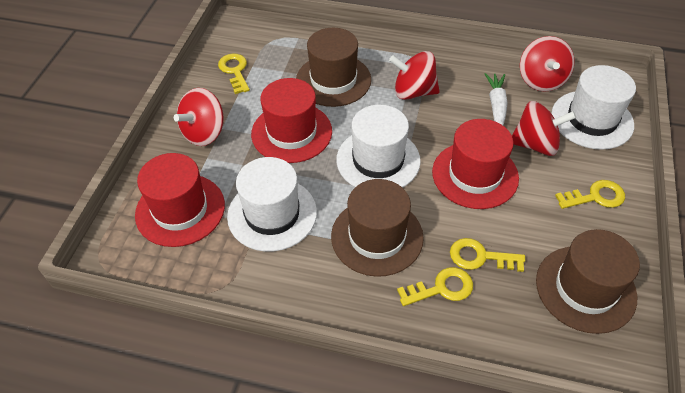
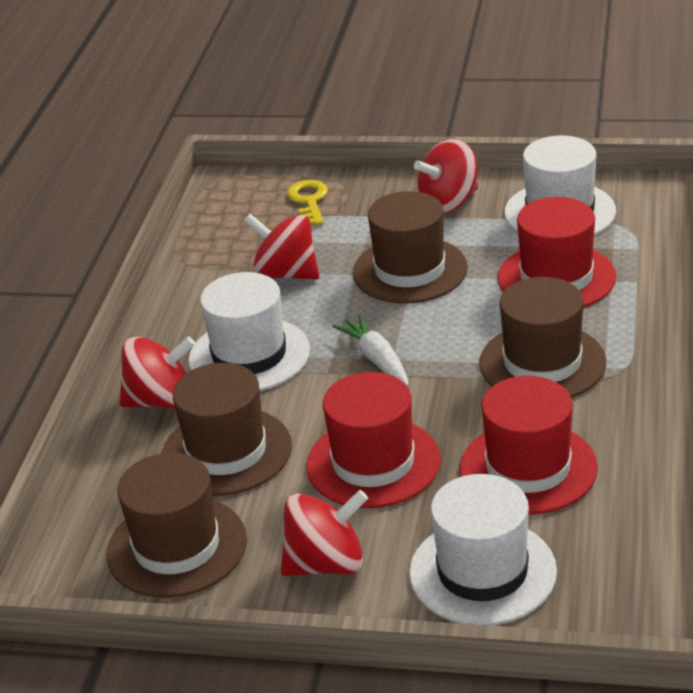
brown hat: [296,28,371,107] [331,179,424,277] [536,229,640,334] = 3 -> [107,453,247,598] [161,363,292,496] [353,191,468,303] [479,277,606,398] = 4
yellow key: [218,54,250,94] [397,267,473,306] [450,238,525,272] [555,180,625,209] = 4 -> [287,180,328,226] = 1

